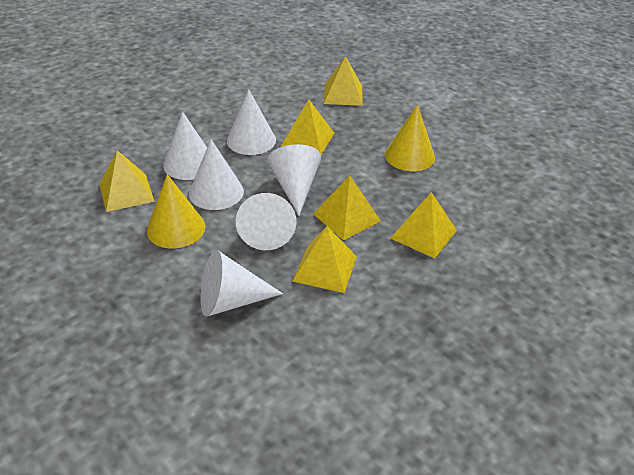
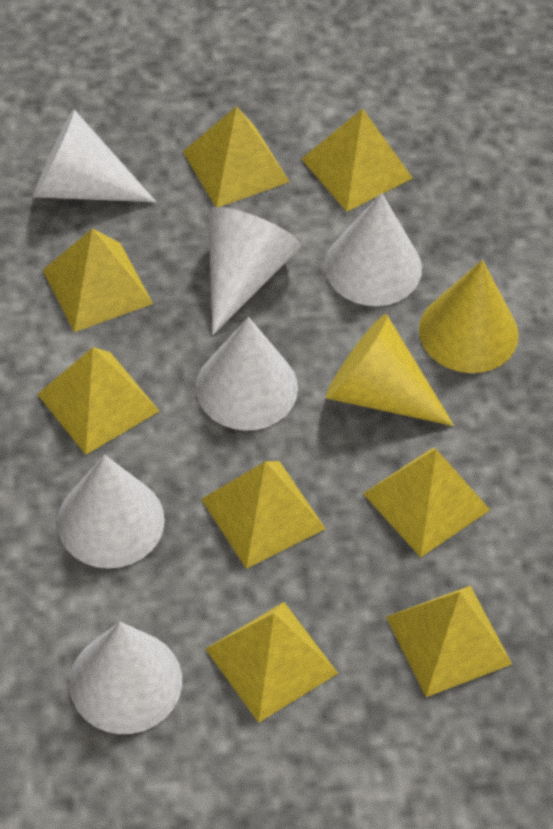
yellow pyramid: [100,150,155,212] [281,99,334,155] [292,226,357,293] [313,176,381,241] [324,56,363,106] [390,192,457,258] = 6 -> [37,347,159,455] [43,229,153,332] [183,106,290,207] [201,461,326,569] [206,602,338,723] [302,108,413,212] [363,448,490,557] [386,586,512,697] = 8

